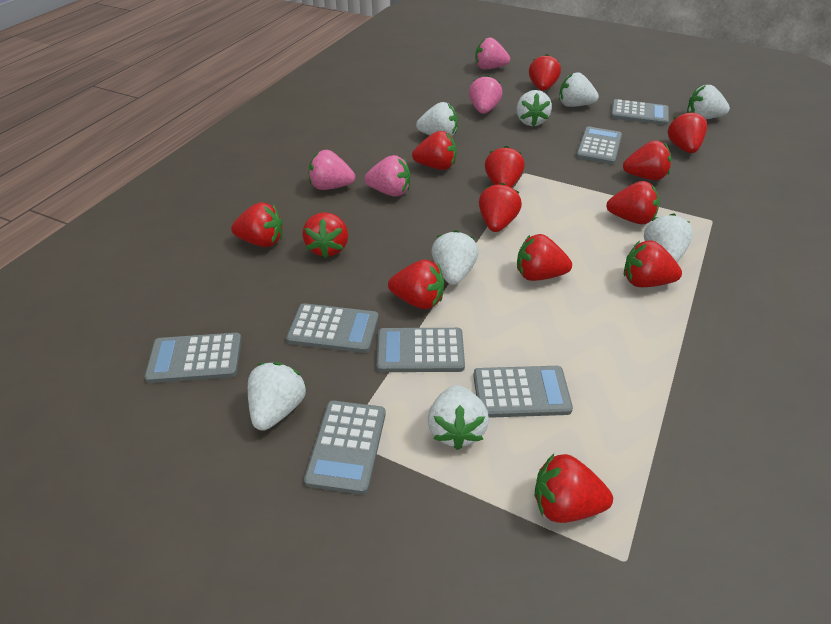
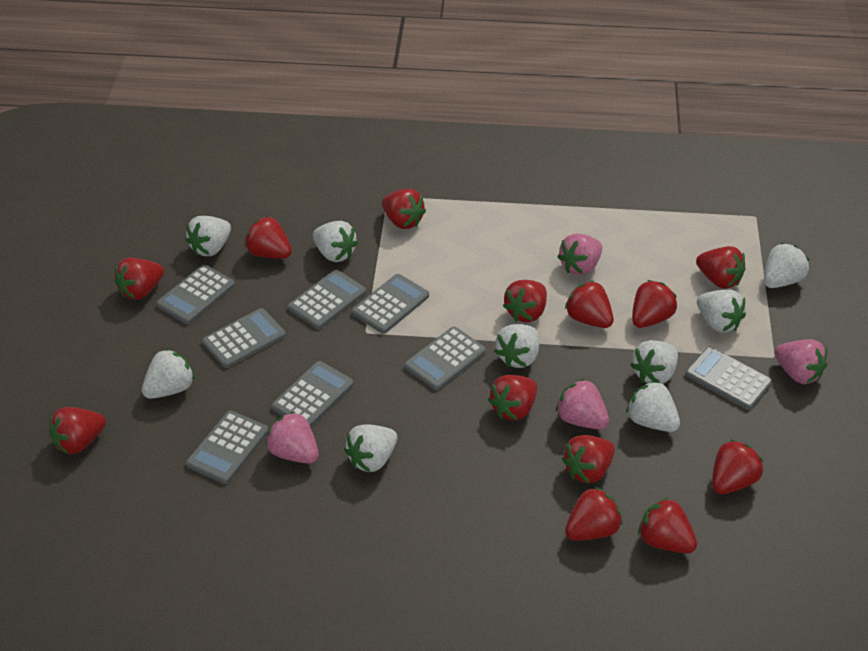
grey calculator: [144,333,242,383] [286,303,379,353] [304,400,386,494] [377,328,465,372] [473,366,573,418] [576,126,622,164] [611,99,669,125] = 7 -> [156,265,235,324] [186,411,268,484] [202,308,286,368] [271,361,354,427] [288,270,366,329] [352,274,429,334] [405,327,486,390] [685,347,772,410] = 8
white strawberry: [248,362,306,431] [416,102,458,136] [428,385,489,450] [432,230,479,285] [517,90,552,127] [559,73,599,107] [644,213,693,262] [687,85,730,119] = 8 -> [142,349,195,399] [186,216,231,256] [313,221,358,262] [344,424,397,472] [494,324,539,368] [626,381,680,432] [630,340,678,384] [697,290,746,333] [764,243,809,288] = 9

